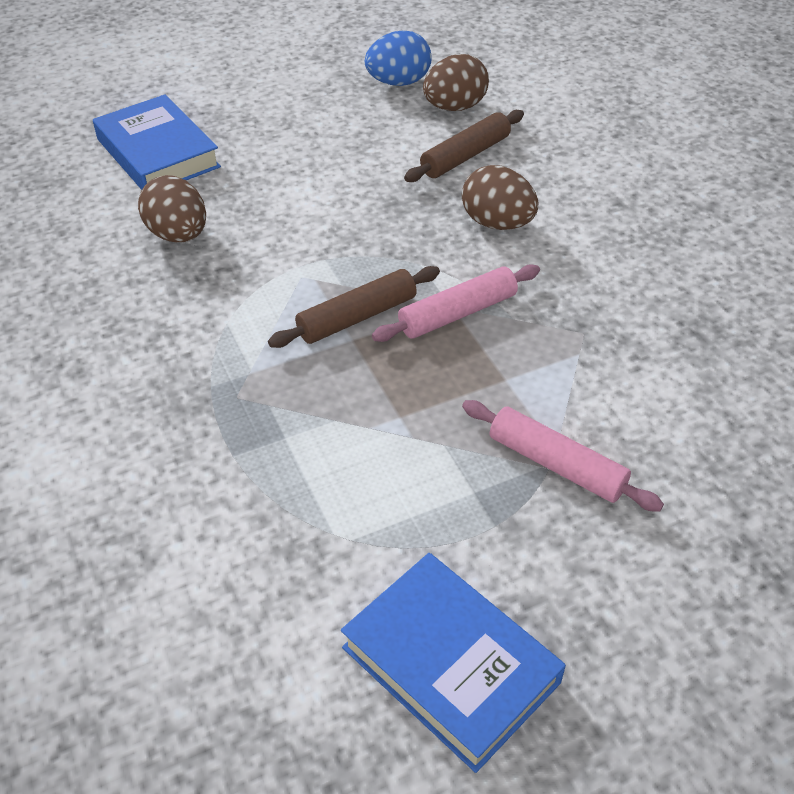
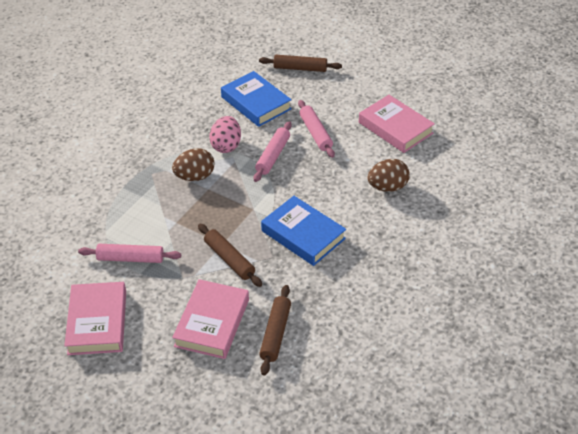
blue egg: [365,31,431,86] = 1 -> none = 0
brown egg: [138,175,206,242] [423,54,489,111] [462,165,538,230] = 3 -> [172,148,215,181] [368,159,410,192] = 2
brown rolling pin: [268,266,440,348] [404,110,524,182] = 2 -> [198,224,262,287] [259,55,342,72] [259,285,291,375] = 3
pink book: none = 0 -> [64,282,126,355] [172,279,249,359] [359,95,435,153] = 3
pink egg: none = 0 -> [209,116,241,153] = 1
pink rolling pin: [372,264,540,342] [462,400,664,512] = 2 -> [78,244,181,263] [253,121,292,182] [298,100,335,158] = 3

